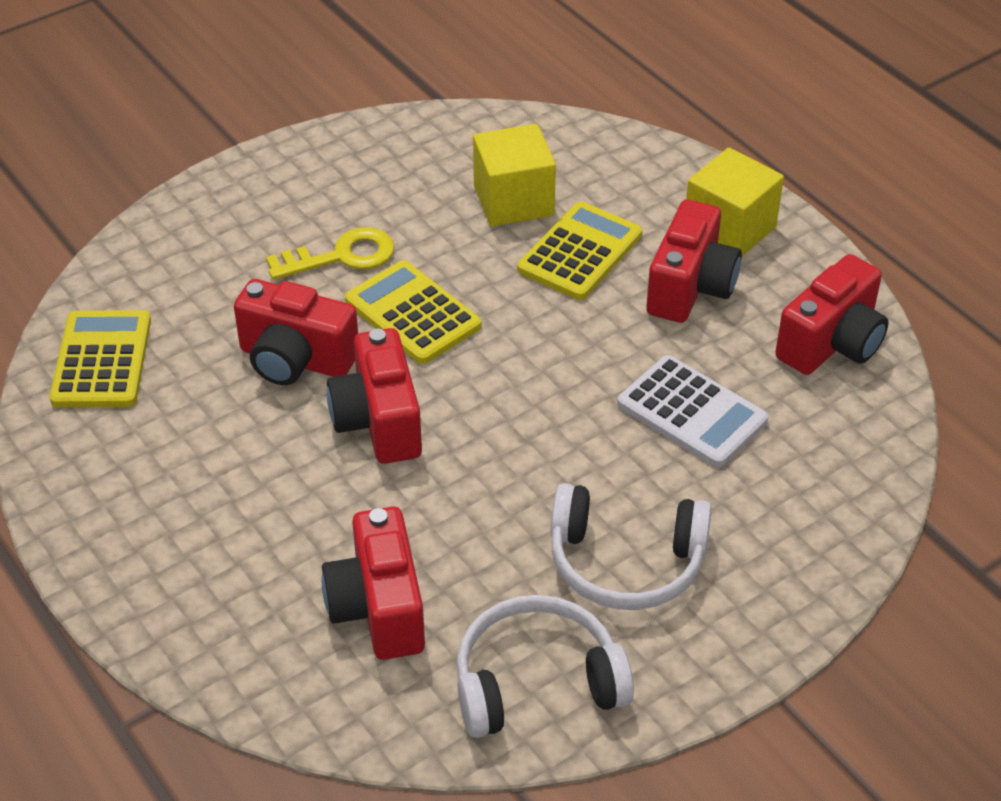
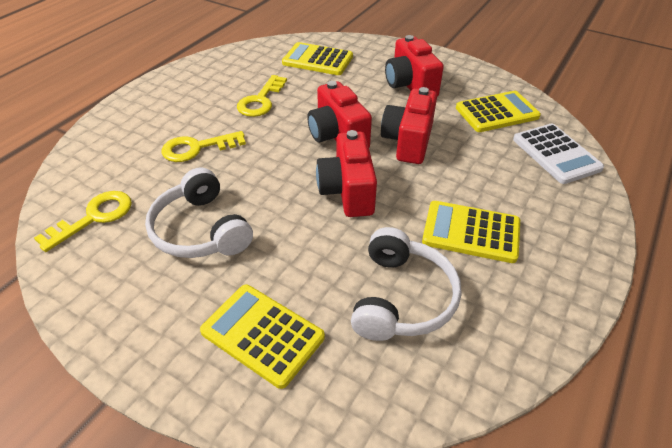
red camera: [234,279,358,385] [321,507,425,660] [327,328,422,464] [646,200,742,323] [775,254,889,375] = 5 -> [307,81,372,147] [316,130,377,217] [381,87,437,164] [385,35,444,97] = 4
yellow calculator: [50,310,151,407] [345,260,481,364] [518,201,642,300] = 3 -> [200,285,325,389] [282,42,353,75] [422,201,520,263] [456,91,541,132] = 4
yellow cube: [473,124,556,227] [686,148,784,256] = 2 -> none = 0
yellow key: [266,227,395,280] = 1 -> [34,191,132,252] [162,131,246,162] [237,75,287,117] = 3

